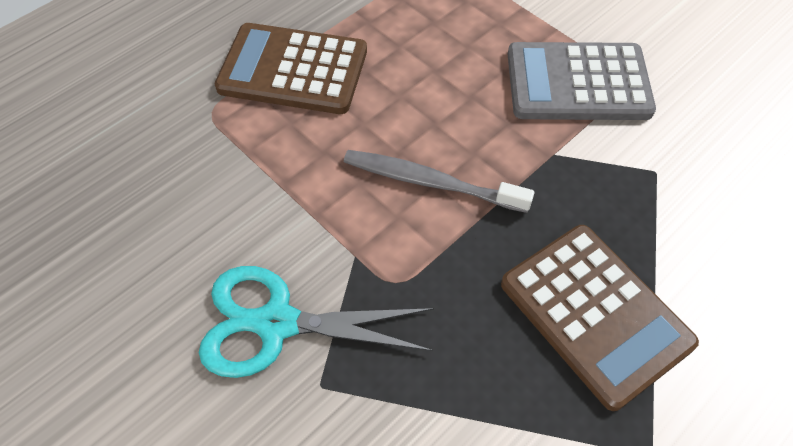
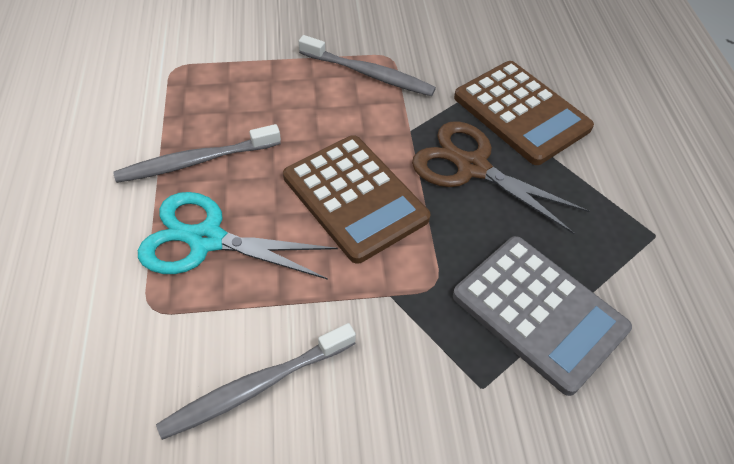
brown scissors: none = 0 -> [412,121,589,234] = 1
grey toothbrush: [344,150,534,213] = 1 -> [113,124,281,183] [156,323,356,440] [299,35,436,96] = 3

